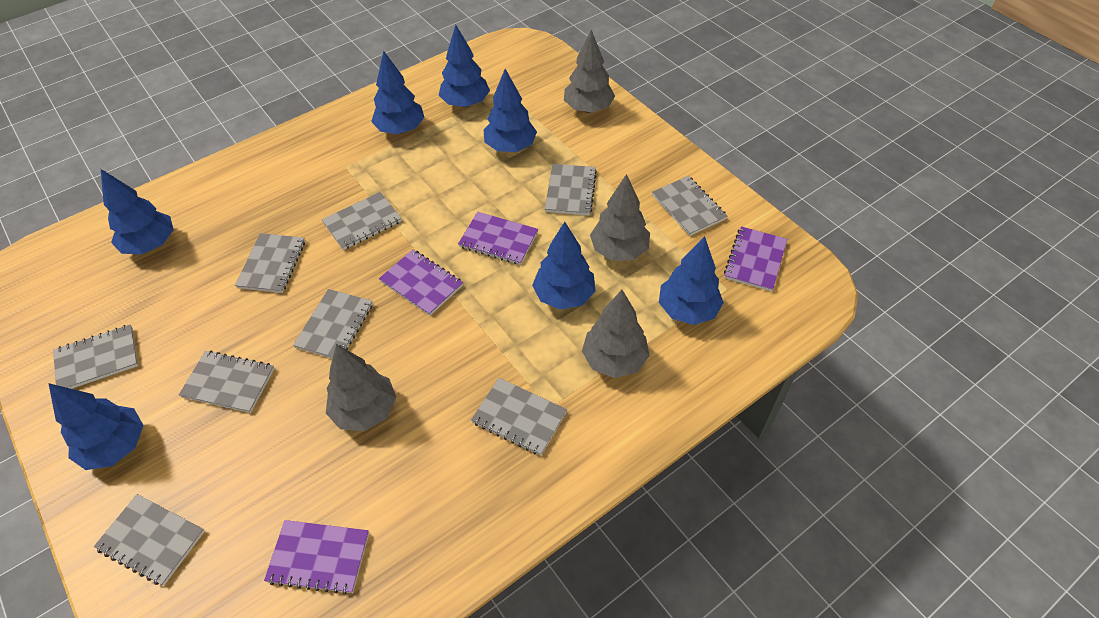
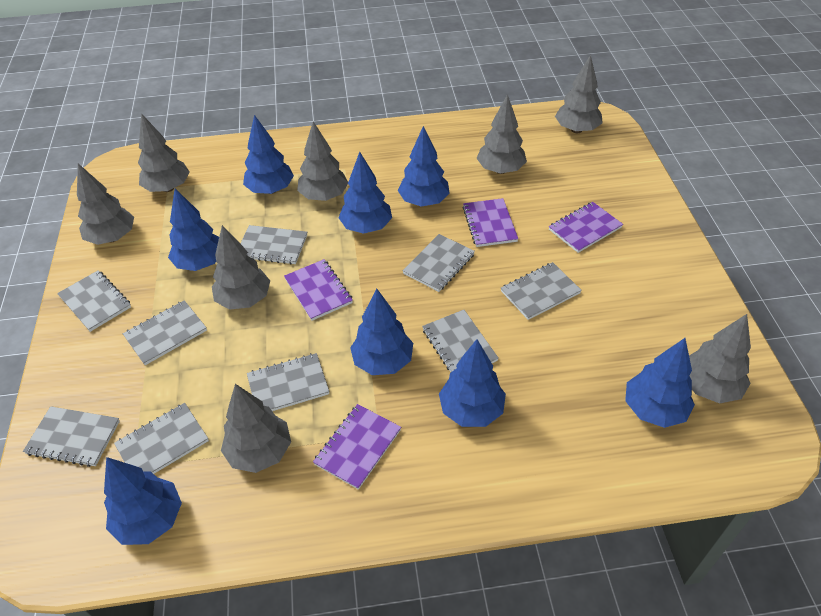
blue tree: [48,383,144,470] [101,169,174,255] [371,51,424,134] [439,25,490,107] [484,69,537,152] [532,222,595,310] [659,236,724,325] = 7 -> [104,457,182,545] [168,189,219,271] [243,115,294,194] [339,152,392,234] [350,289,413,375] [398,126,450,207] [439,339,506,427] [625,338,695,428] = 8
grey tree: [326,344,397,431] [564,30,615,113] [582,290,650,378] [590,174,650,261] = 4 -> [77,164,134,245] [138,113,190,192] [212,225,270,310] [221,384,291,473] [297,121,348,201] [476,94,527,174] [555,55,603,133] [689,314,751,403] = 8

